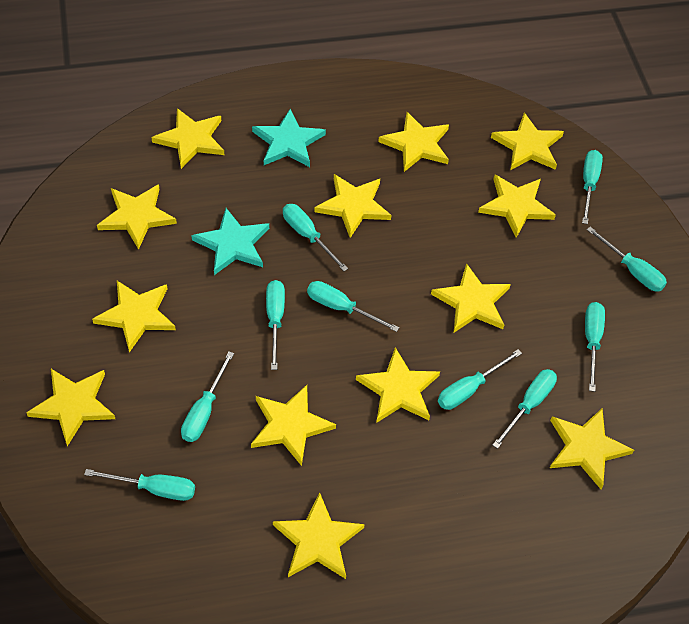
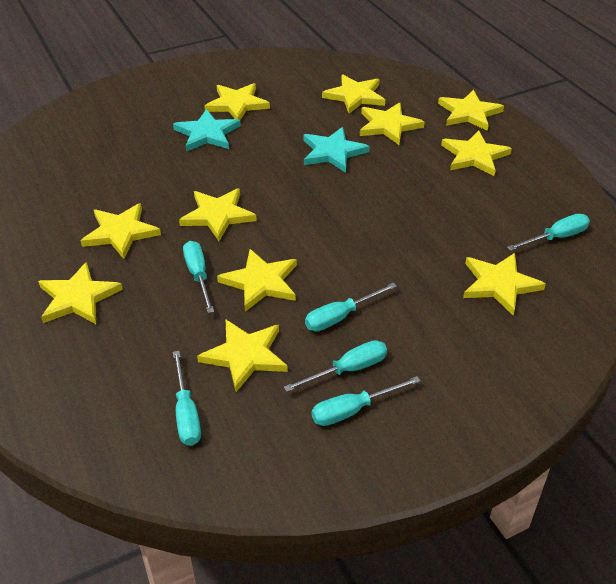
turquoise screwdriver: [84,469,195,501] [181,351,234,442] [266,280,285,370] [283,204,348,271] [307,281,399,332] [438,349,522,410] [492,369,557,449] [582,150,603,224] [585,302,605,392] [587,227,667,292] = 10 -> [173,351,201,446] [183,241,214,313] [284,340,387,392] [305,282,397,331] [312,376,421,426] [507,214,590,251] = 6
yellow star: [26,369,115,446] [92,281,176,352] [97,184,177,250] [151,108,224,169] [251,385,336,466] [273,492,365,579] [314,174,391,238] [356,347,440,423] [378,112,449,172] [431,263,511,332] [478,175,556,238] [491,113,564,170] [550,409,634,489] = 13 -> [38,262,123,324] [81,203,161,259] [179,188,257,241] [197,320,288,392] [204,83,270,120] [217,249,297,312] [322,75,385,114] [360,102,425,145] [438,90,504,131] [441,130,512,176] [463,253,546,315] = 11

